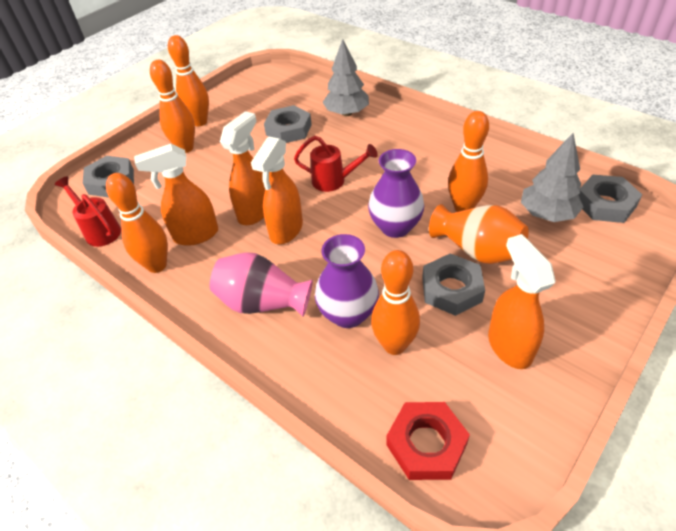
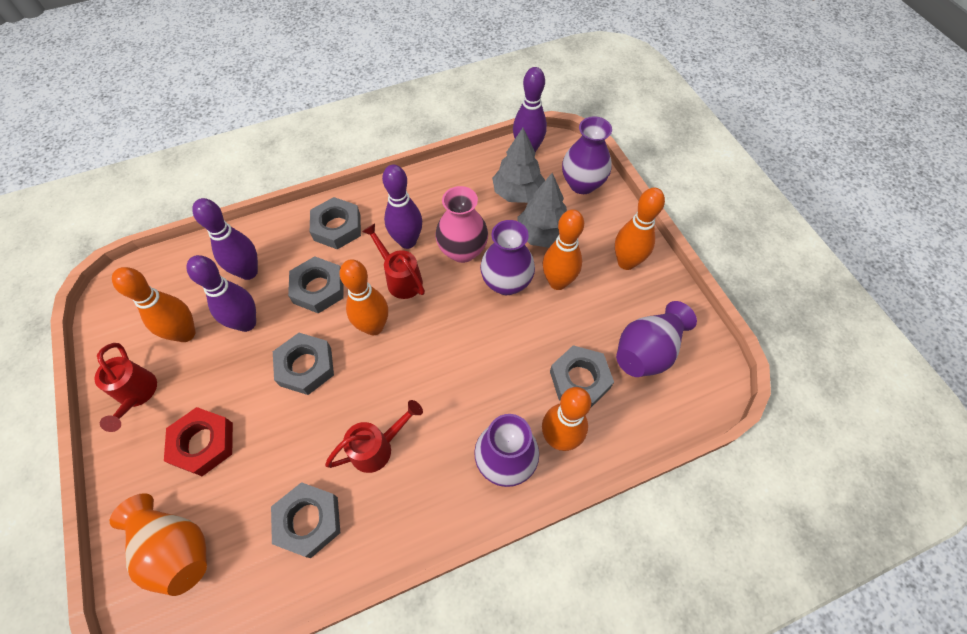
grey nut: [83,156,134,198] [264,105,312,143] [422,253,485,316] [578,175,642,223] = 4 -> [271,482,340,558] [273,333,334,395] [288,256,344,314] [310,197,361,249] [550,345,614,407] = 5
orange spray bottle: [134,144,218,246] [220,111,265,225] [251,136,303,244] [488,234,556,369] = 4 -> none = 0
purple bowling pin: none = 0 -> [186,255,256,332] [192,198,258,280] [382,165,422,249] [513,67,547,152] = 4
purple vase: [315,234,379,328] [368,149,424,238] = 2 -> [474,414,539,487] [480,220,535,295] [562,116,612,194] [616,301,697,377] = 4
red watering can: [55,176,121,247] [294,136,378,192] = 2 -> [94,343,157,432] [325,400,423,473] [362,224,425,299] = 3

